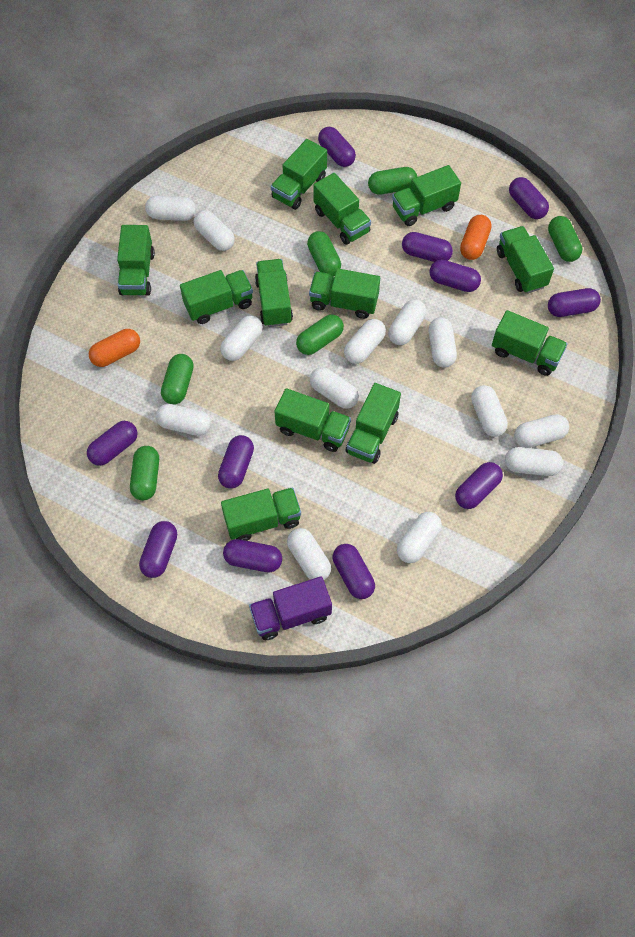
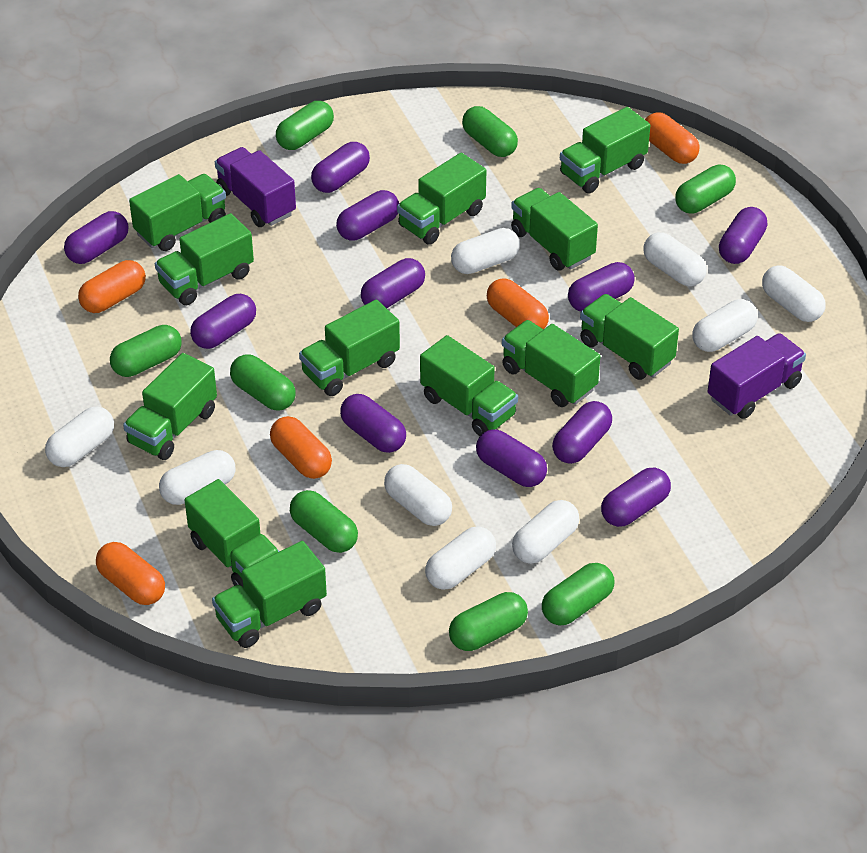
green capsule: [130,446,159,500] [161,354,194,405] [296,314,344,355] [307,231,341,276] [368,167,417,195] [548,216,582,262] = 6 -> [110,325,182,377] [230,354,296,411] [276,101,334,150] [290,490,358,553] [449,592,528,651] [462,106,518,157] [542,563,614,625] [675,165,736,214] = 8
orange capsule: [89,329,140,367] [460,215,492,260] = 2 -> [78,260,146,313] [96,542,165,605] [270,416,332,479] [487,278,549,329] [645,112,699,164] = 5
purple truck: [249,576,332,640] = 1 -> [215,147,296,227] [707,333,806,419] = 2
white capsule: [145,196,196,221] [156,404,211,436] [194,210,235,251] [220,316,263,361] [287,528,331,580] [310,367,359,409] [344,319,386,364] [388,299,427,345] [397,512,442,563] [428,317,457,367] [471,385,508,437] [505,447,563,476] [514,414,569,448] = 13 -> [45,406,114,467] [159,450,235,505] [384,464,452,526] [425,526,496,590] [451,228,520,274] [512,500,579,564] [643,232,707,286] [692,299,758,352] [762,265,826,322] = 9

